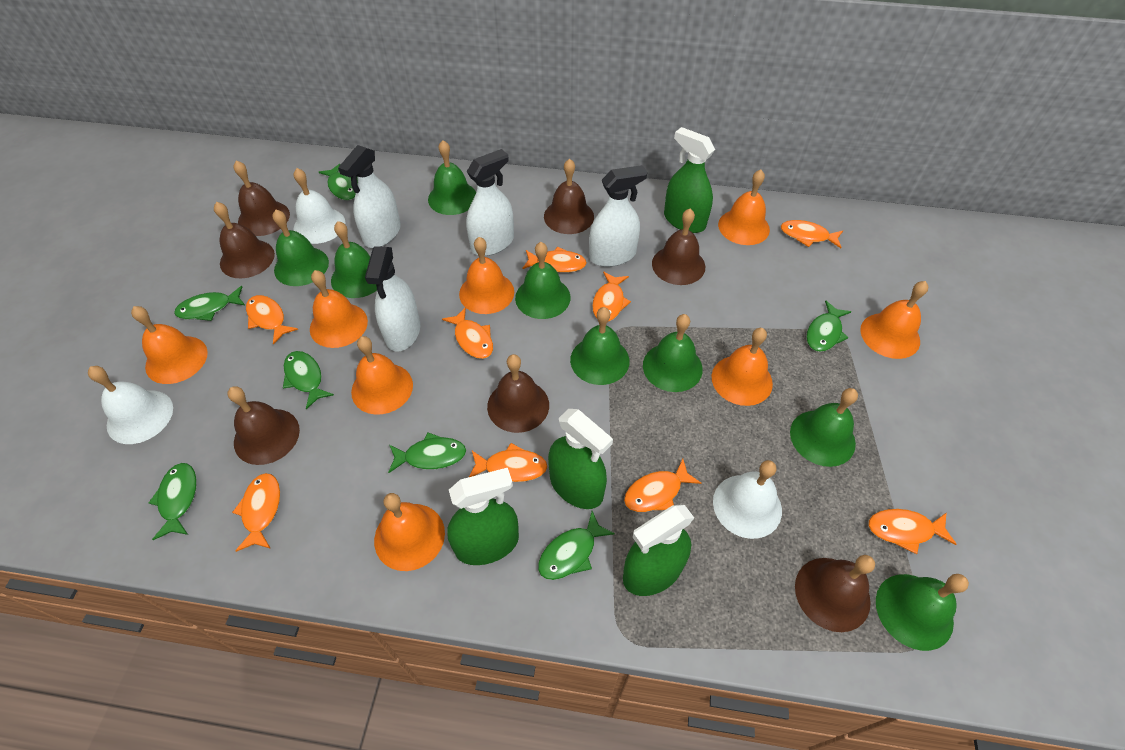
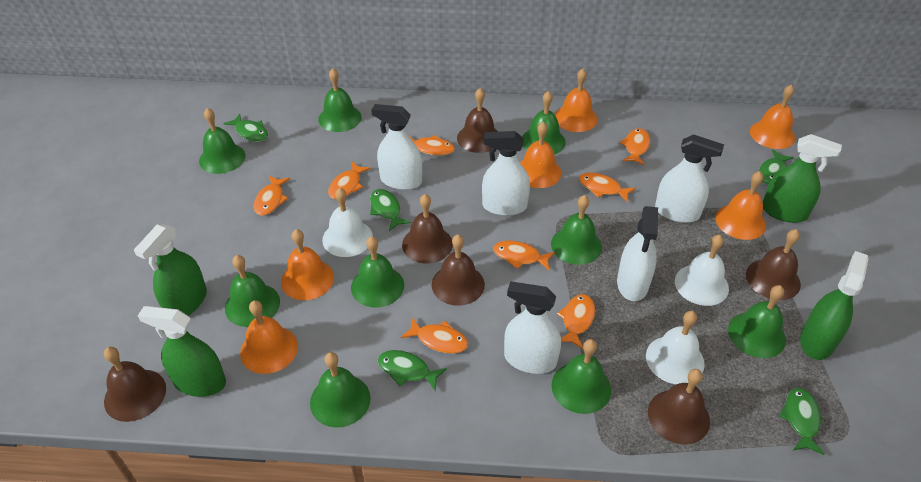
brown bell: [214,202,275,278] [228,386,300,465] [233,160,290,236] [487,354,549,433] [544,159,594,234] [652,209,705,285] [795,555,875,632] = 7 -> [104,347,166,422] [402,194,453,264] [432,234,485,306] [457,88,498,153] [648,369,710,445] [746,229,801,300] = 6
green bell: [273,210,329,286] [331,221,377,298] [428,140,476,215] [515,242,571,319] [570,307,629,385] [643,314,703,392] [790,388,858,467] [876,574,969,651] = 8 -> [199,108,245,174] [225,255,280,327] [310,352,371,427] [318,68,362,132] [351,236,404,308] [522,91,566,154] [551,195,602,265] [551,339,611,414] [728,285,786,358] = 9
green fish: [149,463,197,540] [174,286,245,321] [283,351,334,409] [319,164,358,200] [388,432,466,473] [538,511,615,580] [806,301,851,352] = 7 -> [223,114,268,142] [370,189,411,231] [378,350,447,391] [759,149,794,185] [779,388,825,455] = 5
orange bell: [131,306,208,384] [310,270,368,348] [351,336,413,414] [374,493,445,571] [459,237,514,314] [712,328,773,406] [718,170,770,245] [860,281,928,359] = 8 -> [240,300,298,374] [281,229,334,300] [520,122,562,188] [555,68,598,132] [715,171,766,240] [750,84,795,149] = 6
orange fish: [232,473,280,552] [246,295,298,344] [442,307,493,359] [469,443,548,482] [522,246,587,273] [592,272,631,322] [624,459,701,512] [781,220,843,248] [868,509,956,554] = 9 -> [254,175,290,216] [328,162,371,199] [401,318,468,354] [408,135,455,156] [493,241,555,270] [557,294,595,349] [579,173,636,203] [620,128,650,165] = 8
white spray bottle: [338,145,401,248] [365,246,420,352] [466,149,514,256] [589,165,647,267] = 4 -> [371,104,422,190] [482,131,530,216] [504,282,561,374] [617,206,658,301] [655,134,724,223] = 5

